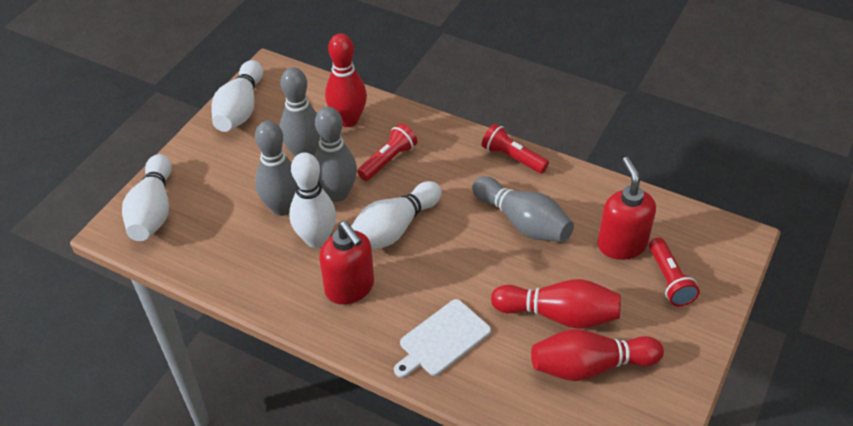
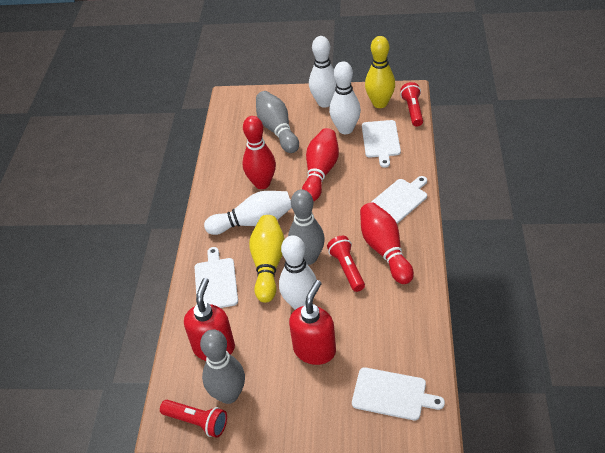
grey bowling pin: [255,121,297,216] [280,67,320,157] [314,107,357,202] [472,176,574,242] = 4 -> [200,329,245,404] [256,91,299,153] [288,189,325,265] = 3
white cutting board: [394,299,491,378] = 1 -> [195,247,238,308] [352,367,445,420] [362,120,401,168] [370,176,427,224] = 4
yellow bowling pin: none = 0 -> [249,215,285,303] [365,36,395,108] = 2

